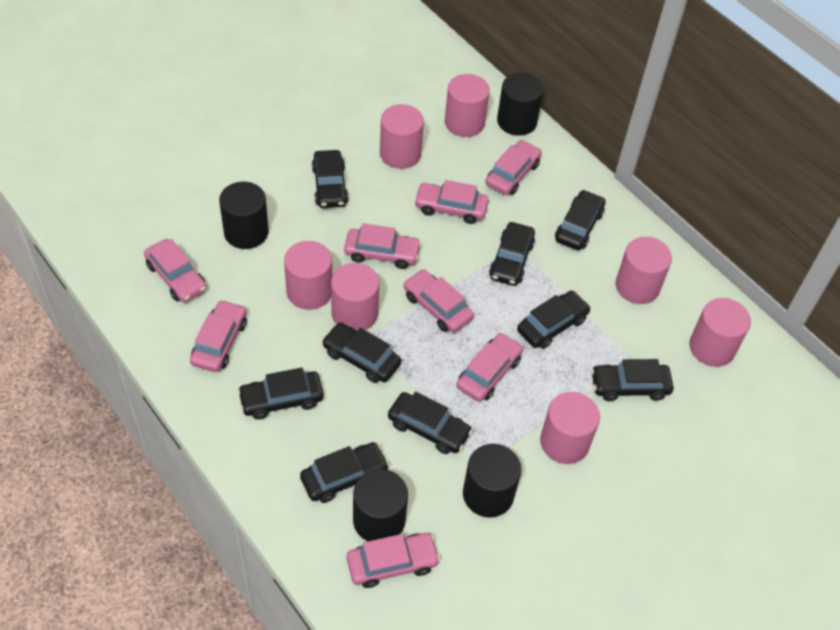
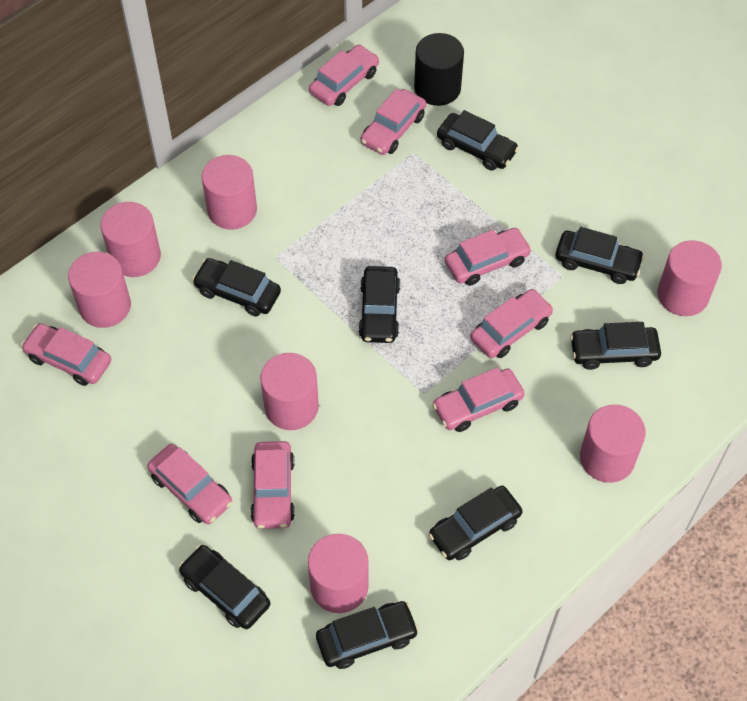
black car: [237,368,324,420] [300,442,389,503] [312,150,349,208] [322,323,401,383] [388,392,473,454] [489,222,535,286] [517,291,591,349] [555,190,605,250] [591,359,674,401] = 9 -> [179,545,270,629] [192,258,281,316] [316,601,419,669] [358,266,400,343] [429,486,523,560] [437,110,519,171] [555,227,644,284] [570,322,661,370] = 8
black cylinder: [219,182,269,249] [353,469,408,541] [463,444,521,518] [497,73,544,136] = 4 -> [414,33,464,106] = 1

